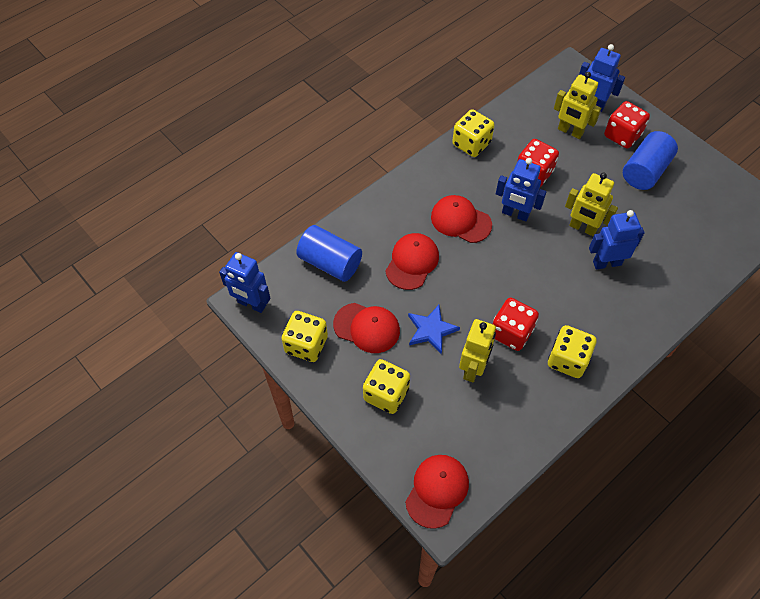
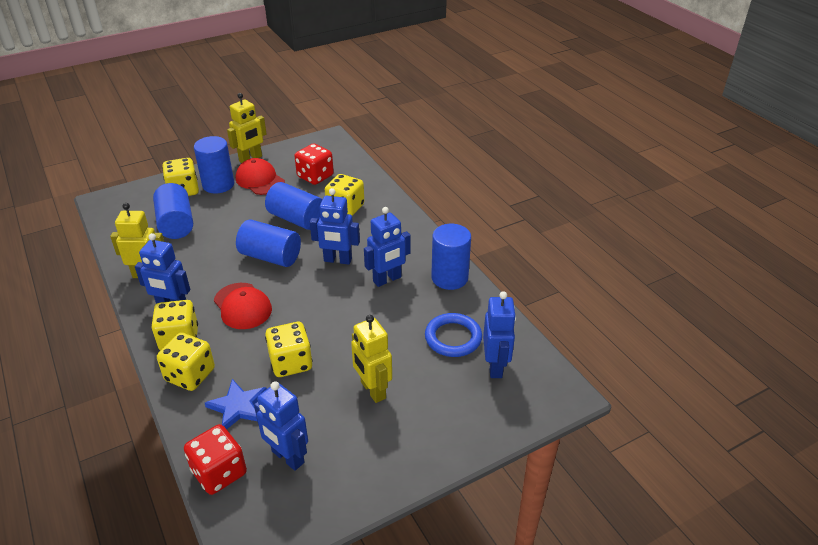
blue cylinder: [296,225,362,282] [623,131,678,190] = 2 -> [153,183,193,239] [194,136,234,193] [236,219,301,267] [265,182,322,230] [431,224,471,290] = 5
blue ring: none = 0 -> [425,313,482,357] = 1
blue robot: [219,252,271,313] [496,158,547,222] [579,44,625,112] [589,210,645,270] = 4 -> [135,233,190,304] [254,381,308,471] [310,188,360,265] [364,207,411,287] [483,291,516,378] = 5
red cap: [333,303,400,353] [385,233,439,290] [405,455,469,529] [431,195,492,243] = 4 -> [214,283,272,329] [236,158,285,195] = 2
red dice: [493,298,539,351] [517,139,559,187] [604,101,650,149] = 3 -> [184,424,247,495] [294,143,334,185] = 2
yellow dice: [281,311,328,362] [363,359,410,414] [452,109,495,157] [548,325,596,378] = 4 -> [151,300,198,351] [157,332,215,391] [162,158,199,196] [265,322,312,377] [325,174,364,216] = 5

